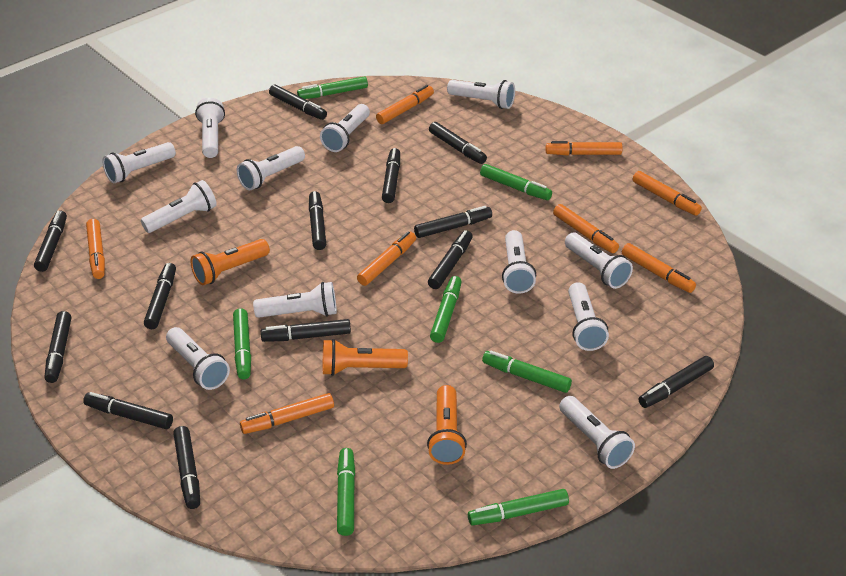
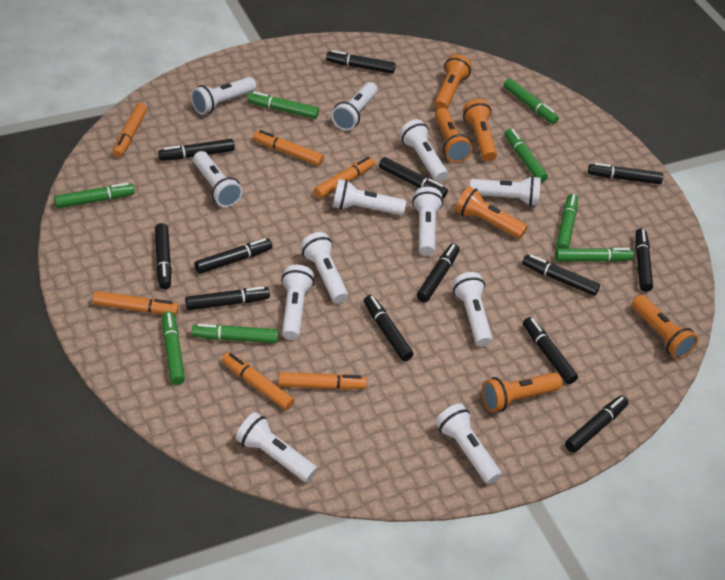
green marker: [233,308,251,379] [297,76,368,99] [337,448,355,536] [430,276,462,343] [468,489,569,525] [480,164,552,200] [482,351,572,393] = 7 -> [54,183,135,208] [162,312,185,385] [192,324,278,343] [247,91,319,119] [504,78,559,124] [505,129,548,183] [555,248,634,262] [556,194,578,249] = 8
orange flashlight: [191,239,270,285] [323,339,408,376] [427,385,467,465] = 3 -> [434,54,472,110] [435,108,473,162] [455,186,527,239] [463,99,497,161] [482,372,563,412] [632,295,698,359] = 6
orange marker: [86,219,105,279] [240,393,334,434] [357,231,416,286] [376,85,434,124] [546,141,623,155] [553,204,619,253] [622,243,696,293] [633,171,702,216] = 8 -> [93,291,179,315] [113,103,147,157] [222,352,294,410] [253,130,324,166] [278,372,367,390] [314,156,375,199] = 6

